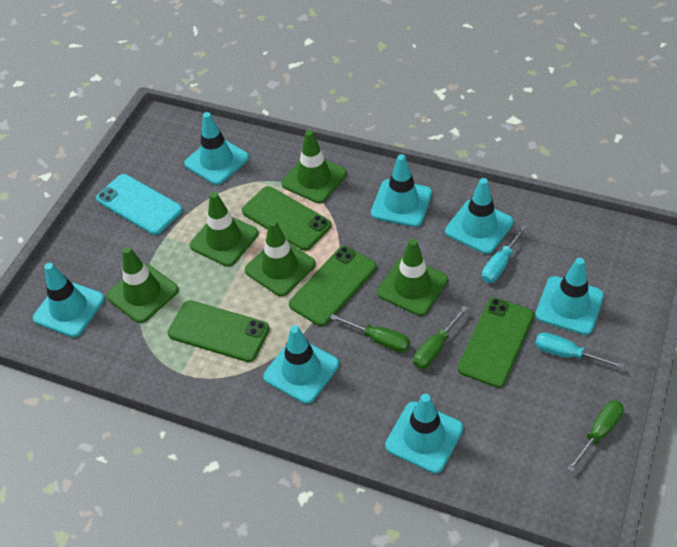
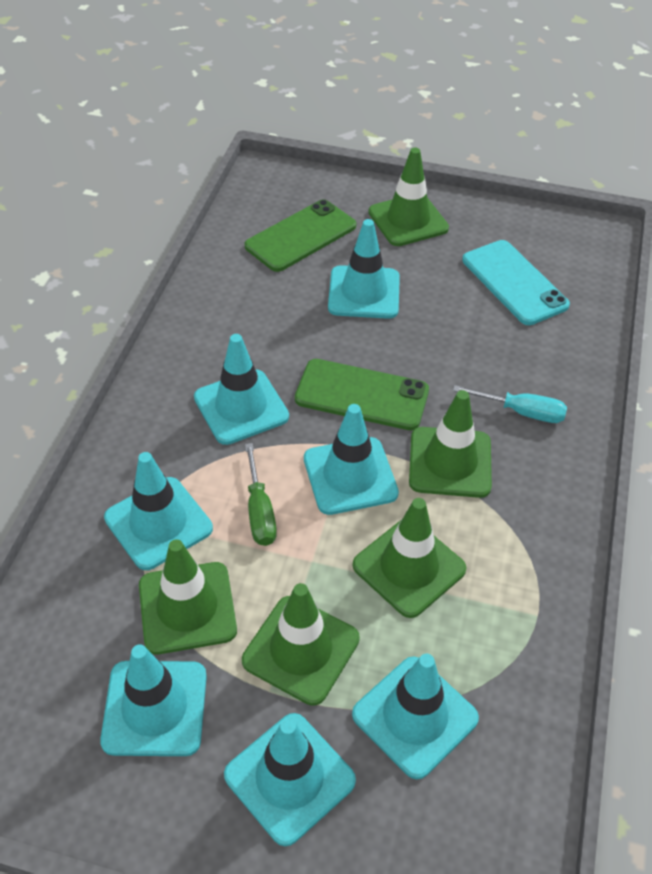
green phone: [168,300,270,362] [242,186,331,251] [289,246,376,326] [458,298,534,388] = 4 -> [245,200,356,272] [295,359,429,430] = 2
green screwdriver: [330,314,410,352] [413,306,469,369] [567,400,624,472] = 3 -> [245,443,277,546] = 1
turquoise screwdriver: [482,225,528,283] [535,333,624,369] = 2 -> [453,385,567,423] = 1

